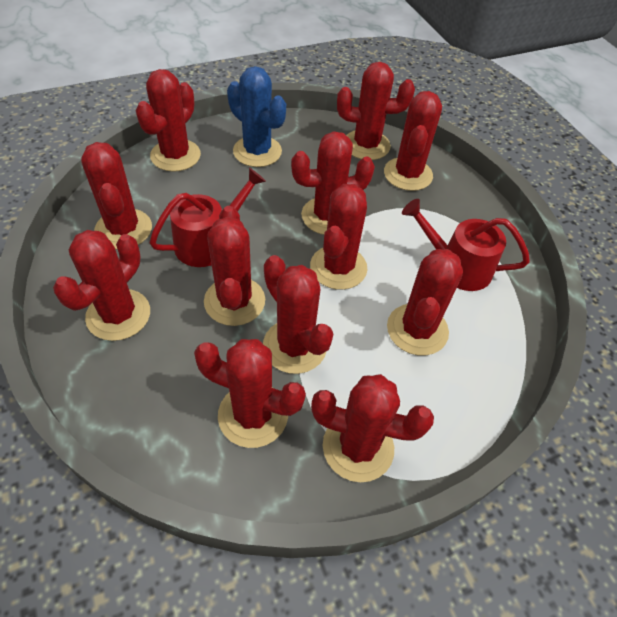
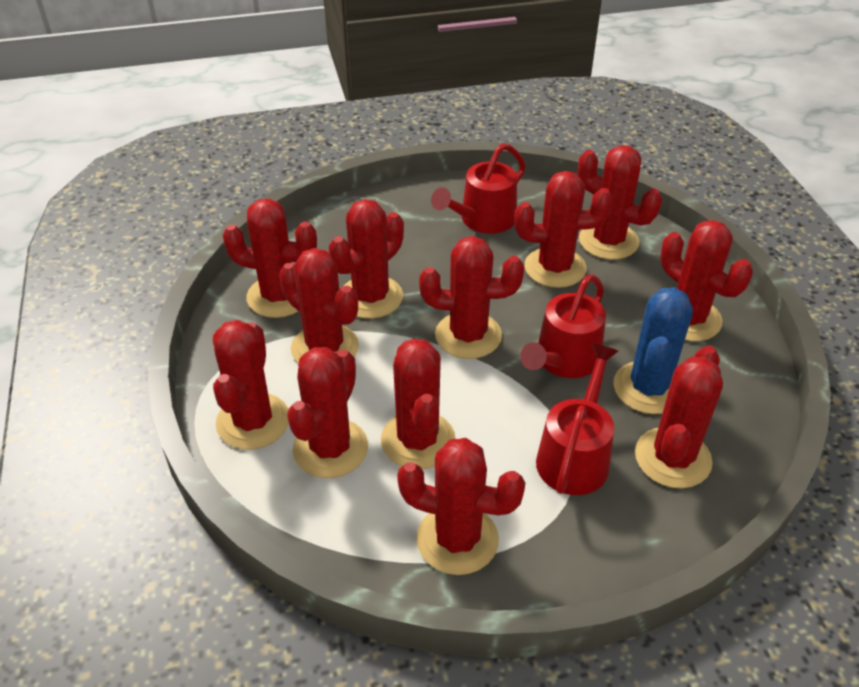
red watering can: [149,168,266,267] [402,199,530,291] = 2 -> [431,143,526,234] [520,274,606,378] [536,344,618,495] = 3

